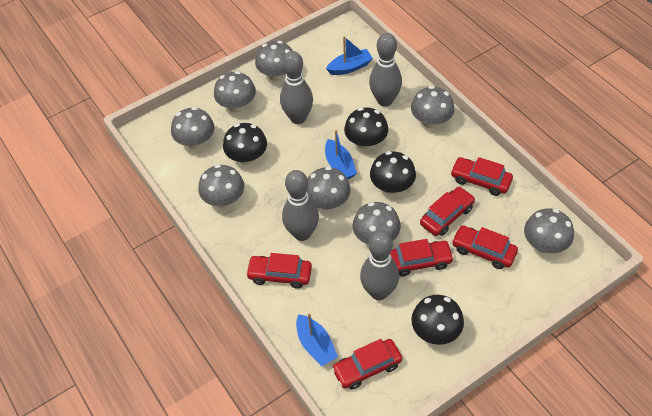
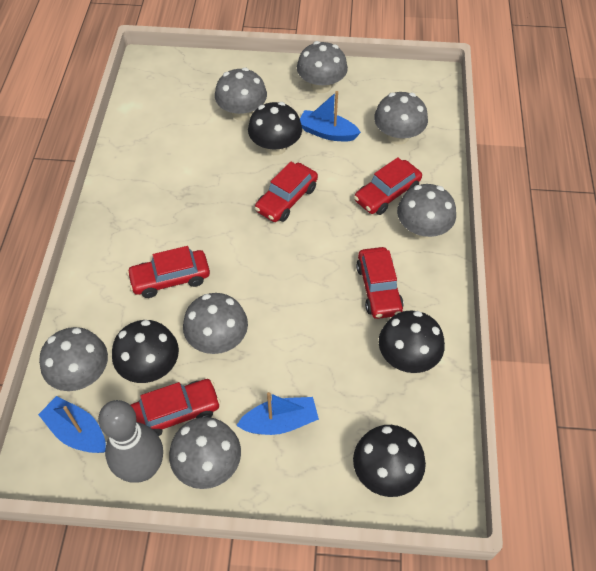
grey bowling pin: [280,51,313,124] [282,170,319,241] [360,231,399,300] [369,33,402,107] = 4 -> [98,400,163,483] = 1
grey mushroom: [171,107,214,149] [199,164,244,208] [214,71,256,113] [255,41,293,81] [307,166,351,211] [352,202,401,244] [411,86,454,128] [524,209,574,253] = 8 -> [39,327,108,391] [169,417,241,489] [183,293,248,354] [215,68,267,121] [297,41,348,93] [374,92,428,145] [397,184,456,239] = 7
red car: [246,253,312,289] [331,339,402,390] [390,239,454,277] [420,186,475,236] [451,157,513,196] [452,225,518,269] = 6 -> [127,246,210,298] [130,379,221,436] [255,162,318,222] [354,157,422,215] [356,247,404,319] = 5

